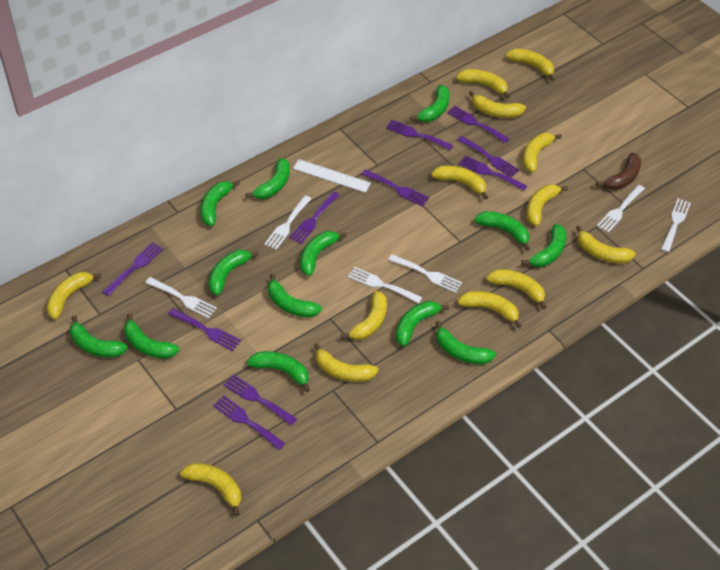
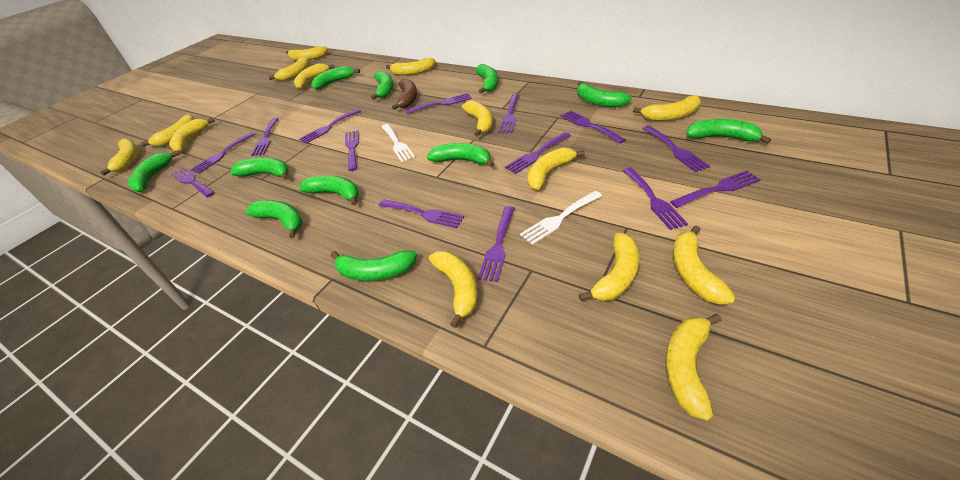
green banana: [70,316,128,358] [124,313,180,359] [200,180,240,226] [209,250,259,296] [245,158,290,199] [247,351,310,392] [268,273,322,317] [300,231,347,276] [396,301,449,346] [410,85,450,122] [436,321,496,364] [474,211,530,251] [521,224,566,267] = 13 -> [128,151,180,192] [230,158,289,180] [246,201,303,238] [299,176,359,206] [311,66,360,90] [331,250,417,281] [371,71,394,100] [427,143,494,167] [475,64,498,94] [577,82,632,107] [686,119,771,144] = 11
purple fork: [103,242,163,296] [168,308,241,351] [213,395,285,450] [224,374,297,425] [289,191,339,244] [361,169,429,207] [386,120,453,150] [447,106,509,143] [458,136,519,178] [459,156,527,191] = 10 -> [171,168,215,198] [190,132,256,173] [251,118,279,156] [299,109,361,144] [345,130,359,171] [379,199,464,228] [405,93,472,114] [478,206,515,282] [498,94,519,133] [505,132,571,174] [561,111,626,144] [623,167,688,230] [642,125,710,172] [670,170,761,208] = 14
white fork: [145,277,217,319] [264,195,312,250] [348,267,423,304] [388,254,462,293] [597,185,645,233] [661,198,691,252] = 6 -> [382,124,415,162] [520,191,602,245] = 2
white ruler: [293,159,371,193] = 1 -> none = 0
yellow banana: [46,272,101,320] [180,463,241,516] [314,343,379,382] [341,291,387,340] [431,165,488,199] [456,69,510,99] [457,291,522,328] [469,91,526,118] [486,269,546,309] [505,49,554,81] [523,133,562,172] [526,184,568,226] [576,225,636,263] = 13 -> [100,139,138,176] [141,114,195,146] [169,118,215,152] [268,57,310,81] [286,46,328,61] [294,63,335,89] [386,58,436,75] [429,251,478,328] [462,100,493,137] [527,147,585,190] [579,233,640,301] [633,95,701,121] [665,314,722,421] [673,225,735,305] = 14

